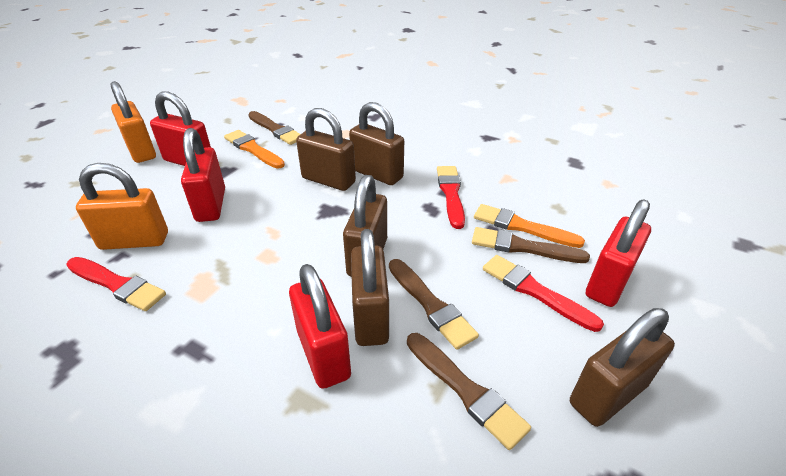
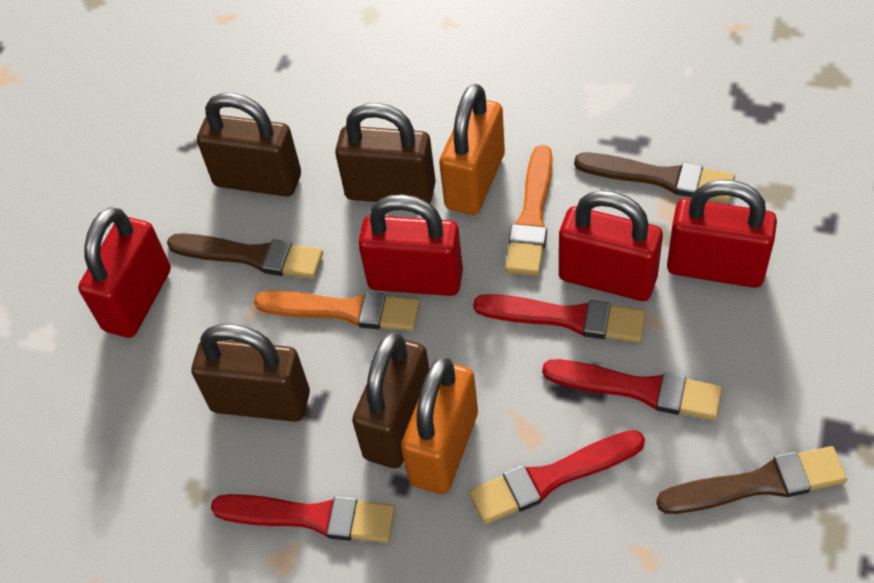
brown brush: [248,111,300,145] [389,259,479,350] [407,333,531,450] [472,227,590,263] = 4 -> [167,233,323,279] [574,153,735,202] [656,446,847,514] = 3
brown padlock: [296,108,356,191] [343,175,387,277] [349,102,404,185] [351,229,389,346] [570,308,675,427] = 5 -> [192,324,310,422] [197,93,301,197] [335,103,436,203] [352,332,430,468] = 4
red brush: [66,257,166,311] [437,166,465,229] [483,255,604,332] = 3 -> [211,494,395,543] [469,430,645,525] [473,294,645,342] [542,359,723,421] = 4

